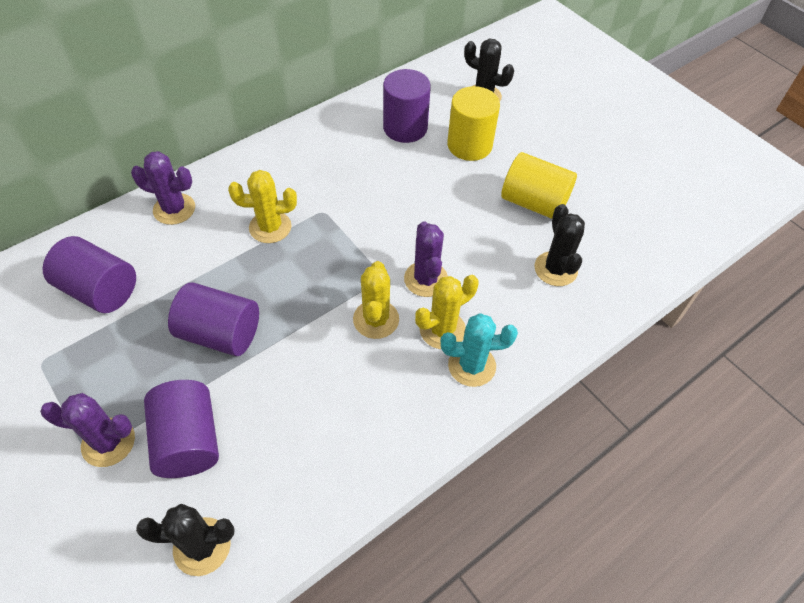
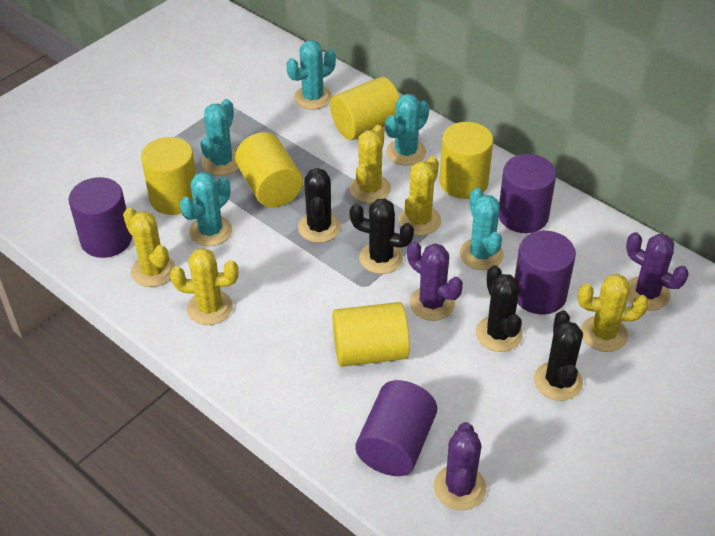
black cactus: [136,504,235,576] [464,39,514,101] [534,204,585,286] = 3 -> [298,168,341,243] [350,198,414,274] [476,265,523,352] [534,310,583,401] = 4
turquoise cactus: [441,313,518,387] = 1 -> [180,172,232,246] [201,99,238,175] [286,40,336,110] [385,94,429,166] [460,188,504,270] = 5
yellow cactus: [228,170,297,243] [353,261,399,339] [415,275,479,349] = 3 -> [123,208,175,287] [170,248,238,325] [349,125,391,203] [399,156,441,236] [578,274,649,352] = 5
yellow cylinder: [447,86,500,161] [501,152,577,219] = 2 -> [141,137,196,215] [235,132,303,208] [330,77,400,140] [332,302,410,367] [439,122,493,199] = 5

